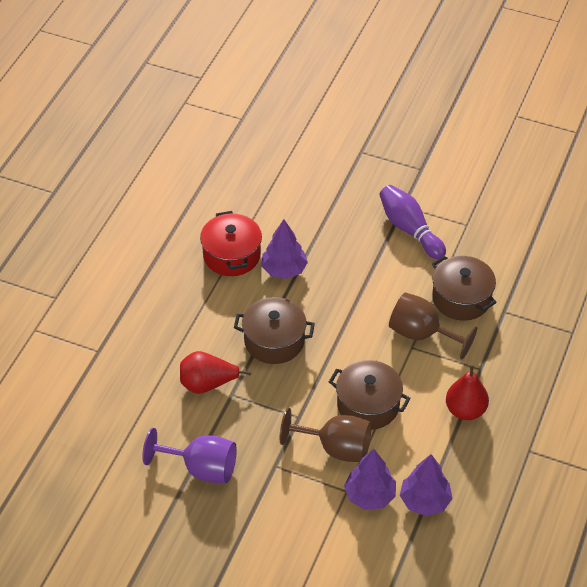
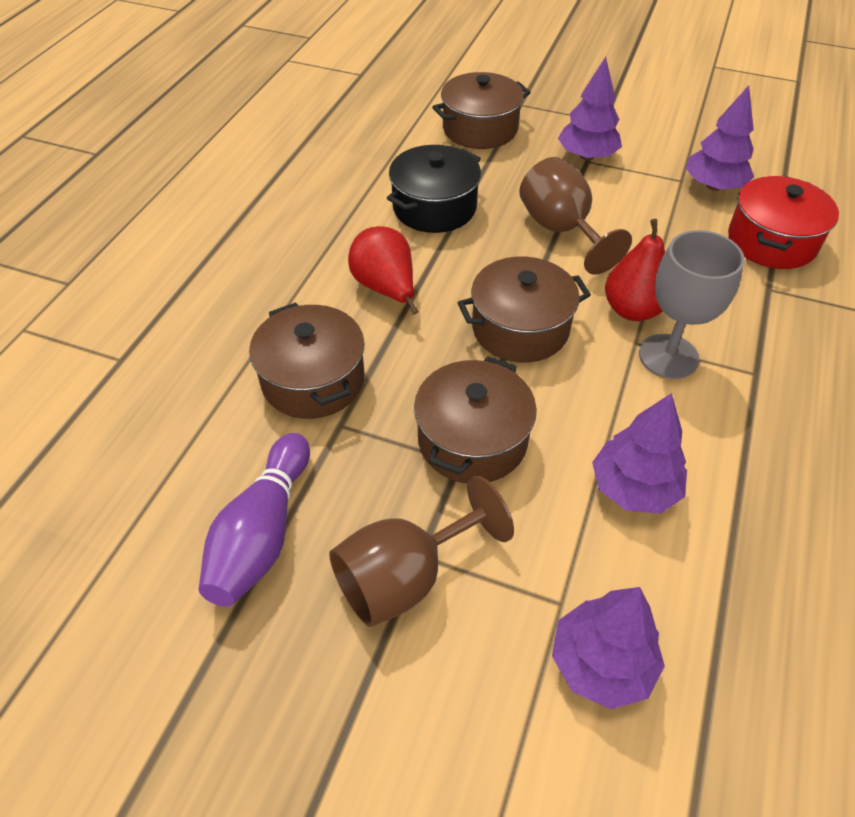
black pot: none = 0 -> [387,145,481,233] = 1
brown pot: [234,297,315,364] [329,360,411,430] [432,256,497,321] = 3 -> [249,302,365,419] [414,356,537,483] [432,72,531,149] [458,257,591,363] = 4
grey goblet: none = 0 -> [639,230,745,379] = 1
purple goblet: [142,428,237,483] = 1 -> none = 0
purple tree: [261,219,308,279] [344,448,396,510] [400,454,453,516] = 3 -> [552,587,665,709] [558,57,622,160] [592,393,687,514] [686,85,754,191] = 4

